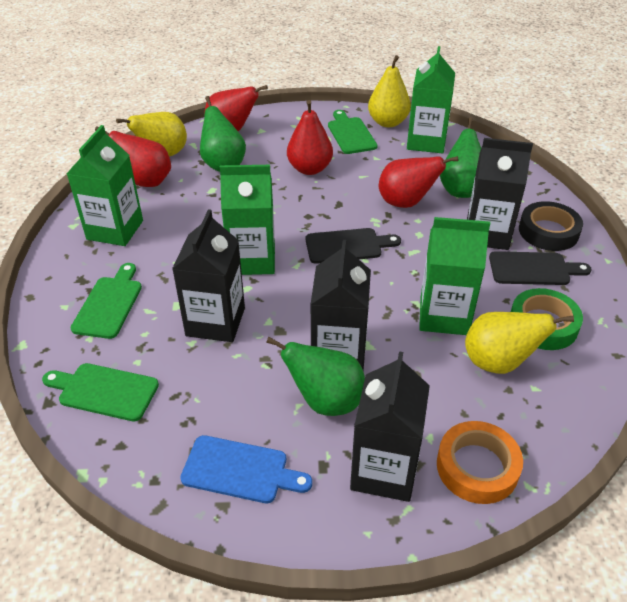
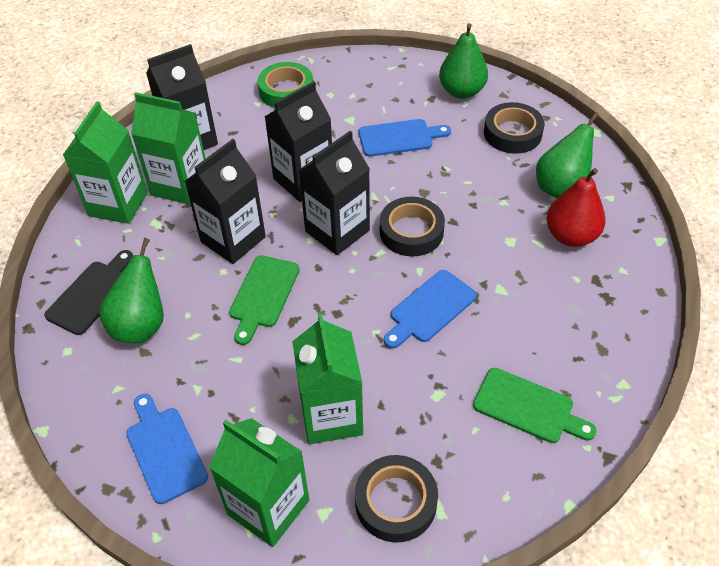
black cutting board: [306,228,401,264] [489,251,592,285] = 2 -> [44,250,133,335] = 1
black tape: [519,201,583,251] = 1 -> [355,455,438,542] [380,197,445,257] [484,102,545,154] = 3
blue cutting board: [180,435,312,503] = 1 -> [126,394,208,504] [359,119,451,157] [384,270,477,348] = 3
green cutting board: [42,363,159,421] [70,263,142,339] [328,110,378,154] = 3 -> [229,255,300,345] [473,368,597,443] = 2
orange tape: [437,421,523,504] = 1 -> none = 0
red pear: [95,126,171,187] [204,85,268,131] [287,100,333,175] [379,156,458,208] = 4 -> [546,168,606,247] = 1
yellow pear: [116,112,187,157] [368,55,411,127] [465,312,574,374] = 3 -> none = 0

